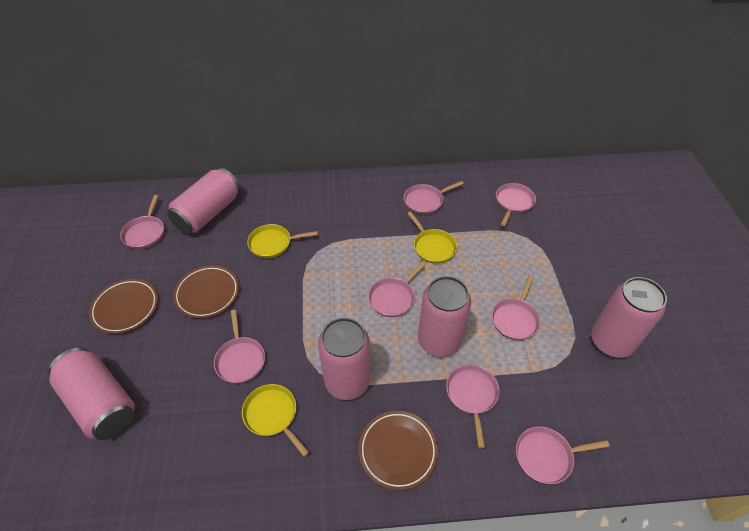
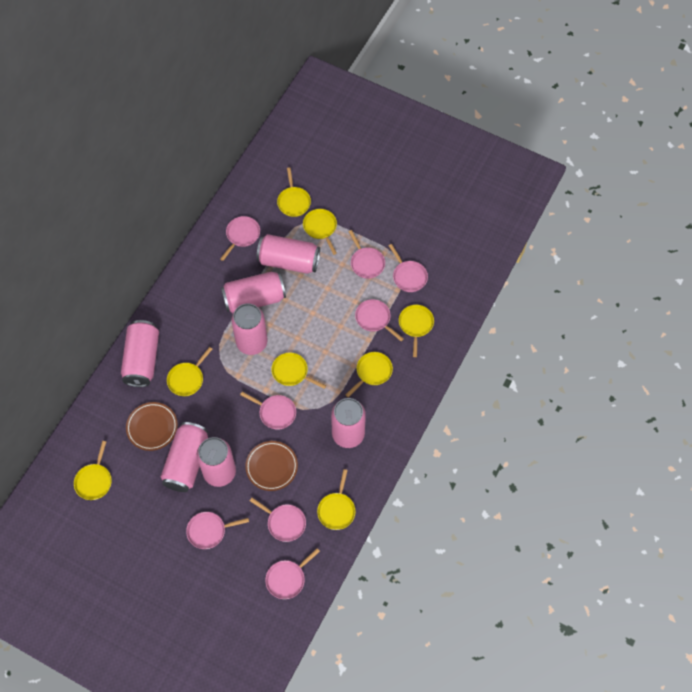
brown plate: [89,279,158,334] [173,265,239,318] [359,411,438,490] = 3 -> [126,402,178,451] [245,441,298,491] = 2
pink can: [48,348,135,440] [167,168,240,234] [318,318,370,400] [418,276,471,357] [591,277,667,358] = 5 -> [121,320,159,387] [161,422,208,492] [197,437,236,487] [221,272,286,313] [231,304,268,355] [257,234,320,274] [331,398,366,448] = 7
yellow pan: [242,384,309,457] [247,224,318,258] [407,211,457,264] = 3 -> [74,441,112,500] [167,347,212,396] [271,353,326,389] [277,167,311,217] [303,209,337,255] [317,469,356,530] [346,352,393,397] [399,305,434,357] = 8

